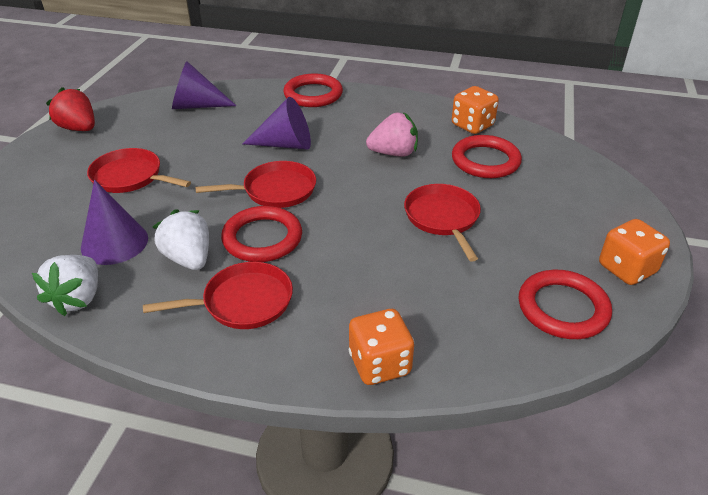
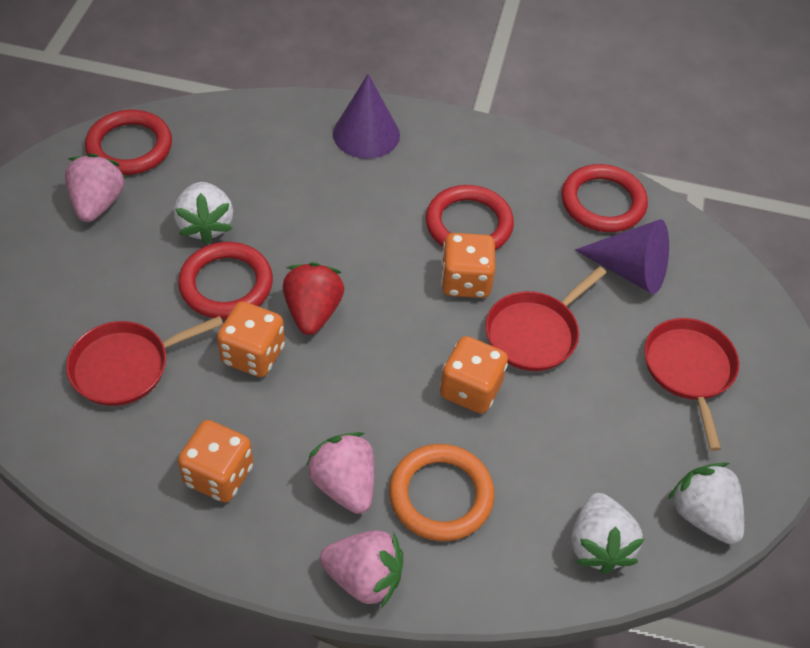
orange dice: [349,309,414,385] [452,86,499,134] [599,219,670,285] = 3 -> [178,420,253,503] [217,301,285,377] [440,336,508,414] [441,233,495,298] = 4
orange ring: none = 0 -> [389,444,495,541] = 1
pink strawberry: [366,113,418,157] = 1 -> [65,153,126,222] [306,432,374,514] [320,530,403,608] = 3
purple cone: [81,180,148,265] [172,61,237,109] [243,97,311,150] = 3 -> [333,74,400,159] [575,219,669,294] = 2
red pan: [87,148,191,193] [143,262,293,329] [195,161,316,208] [404,184,481,262] = 4 -> [66,316,223,406] [486,266,606,371] [644,318,739,451] = 3
white strawberry: [32,255,98,316] [153,209,209,270] = 2 -> [174,182,233,244] [571,493,644,574] [668,462,744,544] = 3

